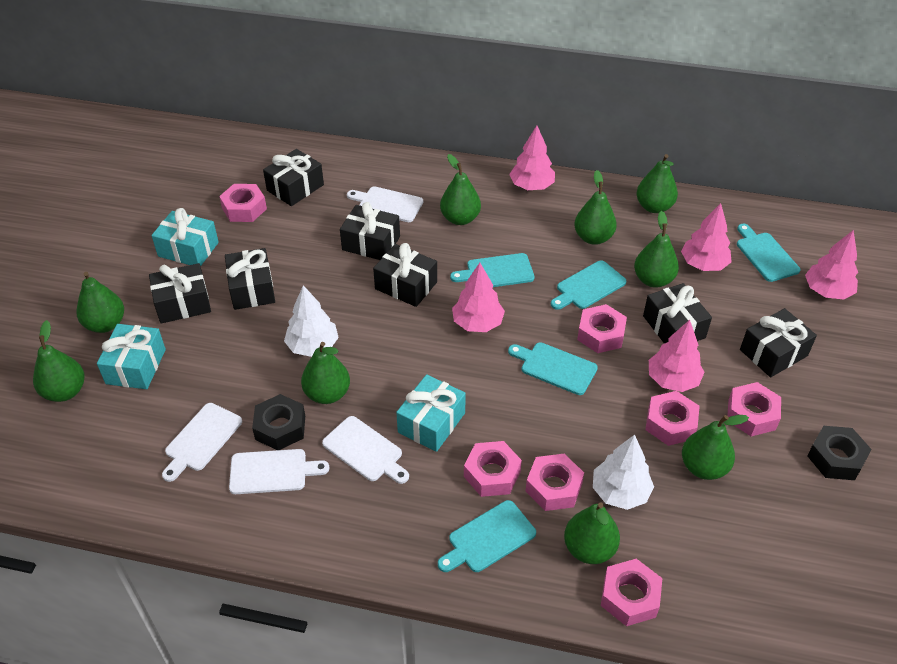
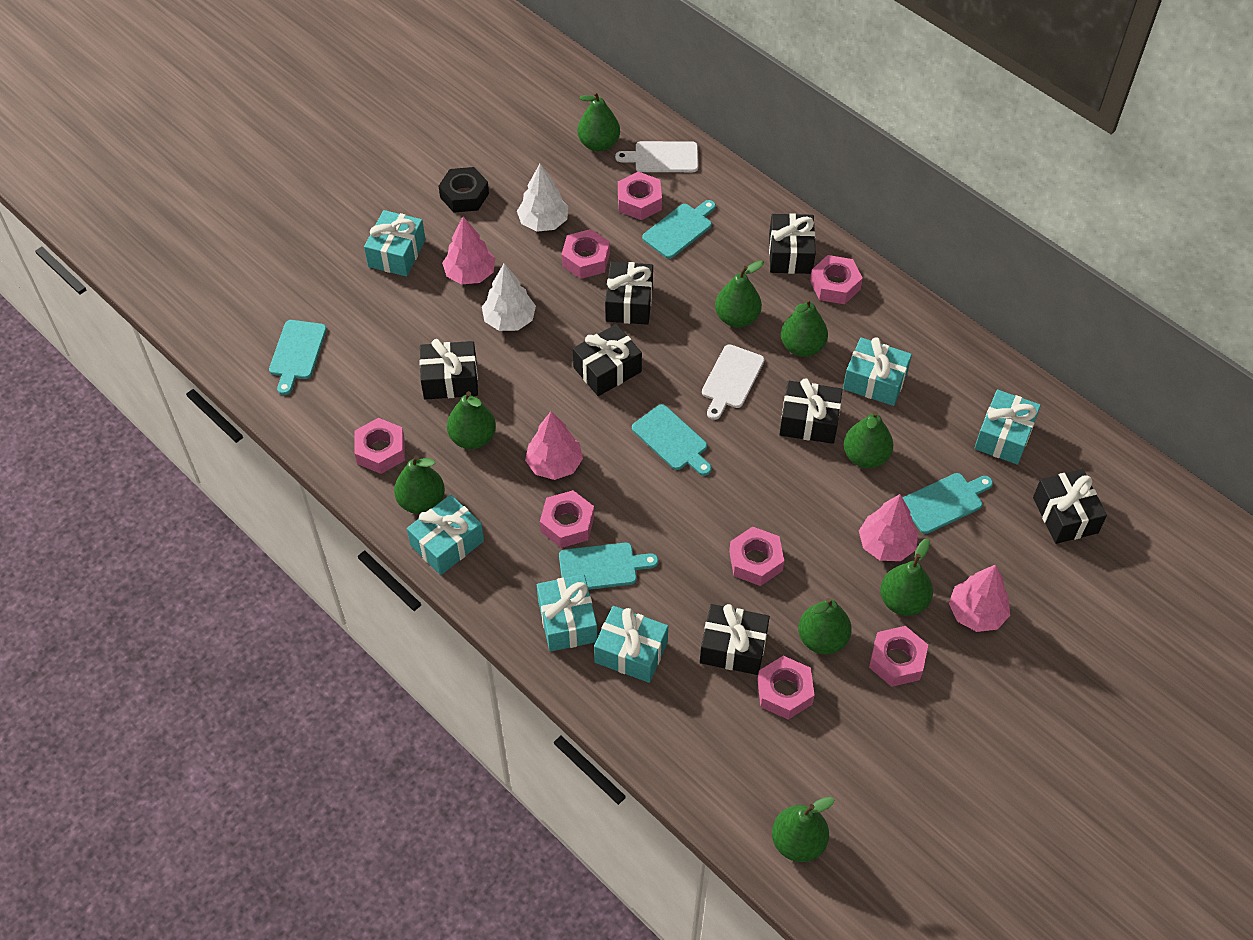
black nut: [252,394,305,450] [807,426,872,480] = 2 -> [439,167,489,213] = 1
pink nut: [219,184,267,222] [464,441,522,497] [526,454,584,511] [577,304,627,353] [601,559,663,626] [645,391,700,446] [727,382,781,436] = 7 -> [354,418,405,474] [540,490,594,548] [561,229,610,279] [618,172,662,220] [729,527,784,586] [757,656,815,720] [810,255,863,304] [869,626,928,687] = 8
pink tree: [452,263,505,332] [509,126,555,190] [649,320,704,392] [681,203,732,271] [805,230,858,299] = 5 -> [442,216,495,285] [525,411,583,480] [859,494,918,561] [949,565,1010,632] = 4
turquoise gift: [97,324,166,389] [151,208,219,267] [396,374,466,452] = 3 -> [364,210,426,277] [407,494,484,575] [537,574,597,652] [594,606,668,683] [843,337,912,406] [974,390,1041,465] = 6
white cutting board: [162,403,242,482] [229,449,330,494] [322,416,409,484] [347,186,423,222] = 4 -> [615,141,698,172] [702,344,765,420] = 2

